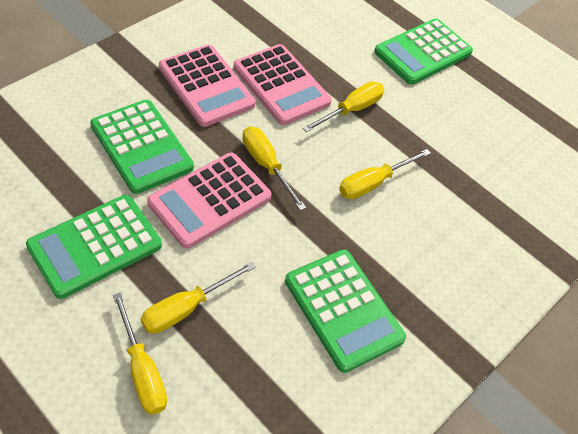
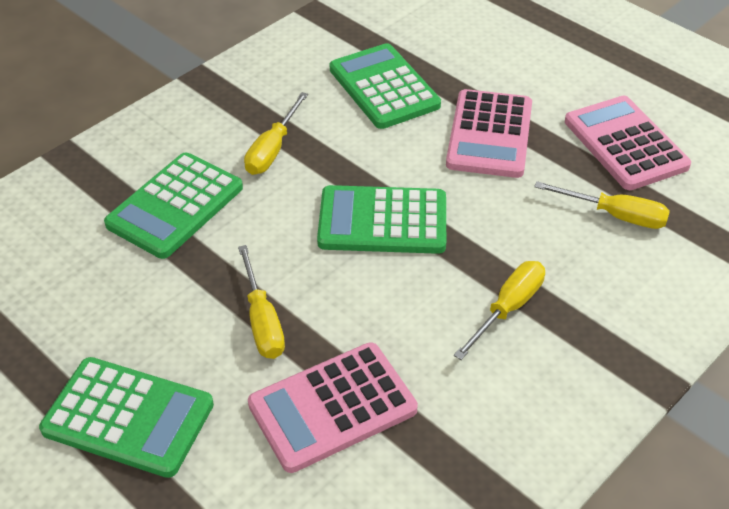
yellow screwdriver: [113,293,167,415] [141,262,256,334] [243,127,306,211] [302,82,384,132] [339,149,431,199] = 5 -> [238,245,285,359] [244,92,308,175] [454,261,545,360] [534,181,670,229] = 4

